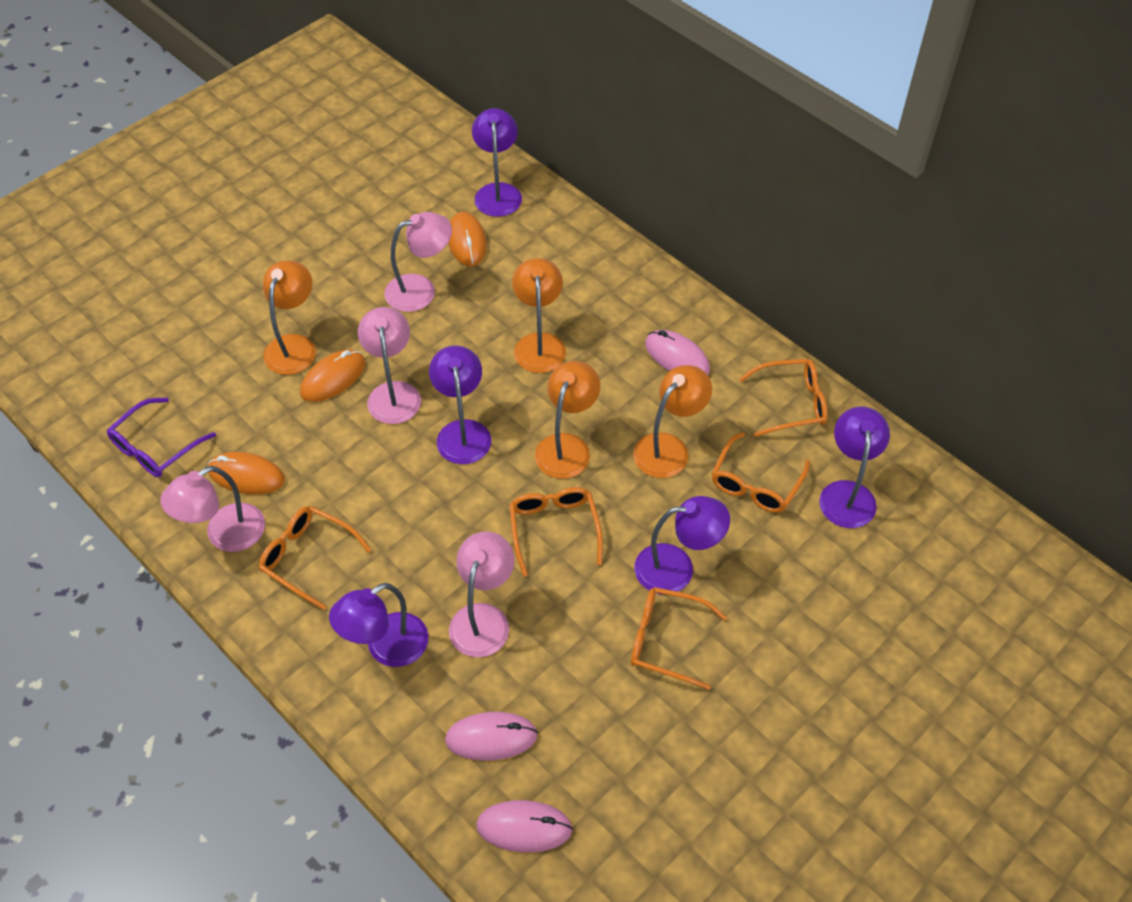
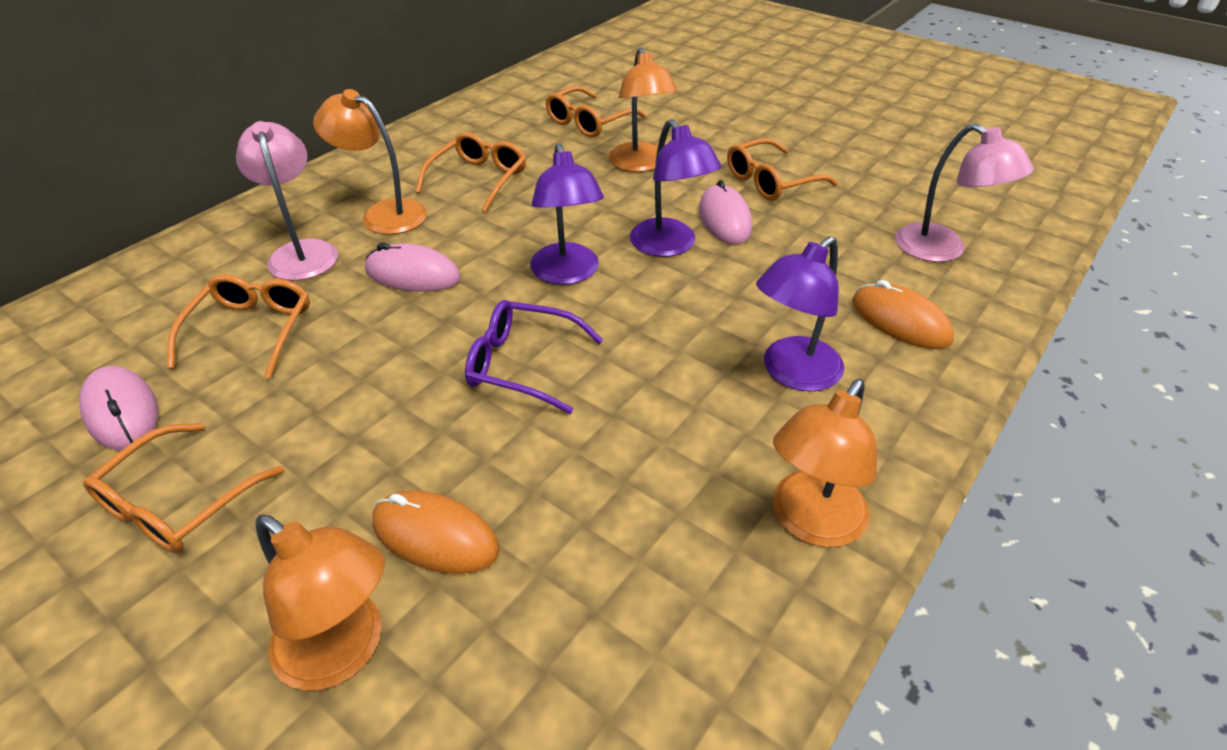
orange mouse: [208,452,285,495] [300,350,365,402] [448,212,487,266] = 3 -> [373,490,500,574] [852,280,954,349] = 2
pink lamp: [160,466,265,552] [358,307,421,424] [384,212,452,312] [449,531,515,658] = 4 -> [236,121,338,281] [895,123,1034,262] = 2
purple lamp: [329,583,428,667] [429,346,491,464] [472,108,522,217] [634,496,730,594] [819,407,890,528] = 5 -> [530,143,604,285] [630,119,722,257] [756,236,844,392] = 3

